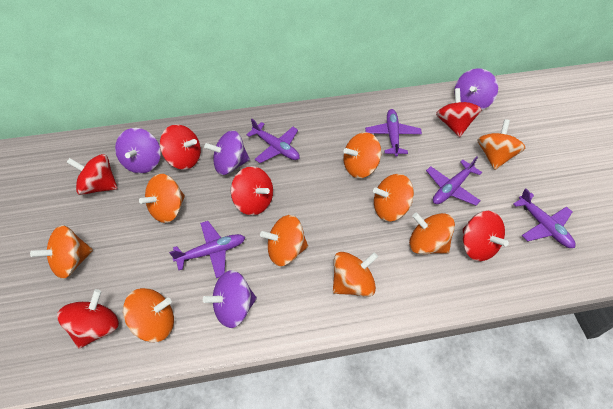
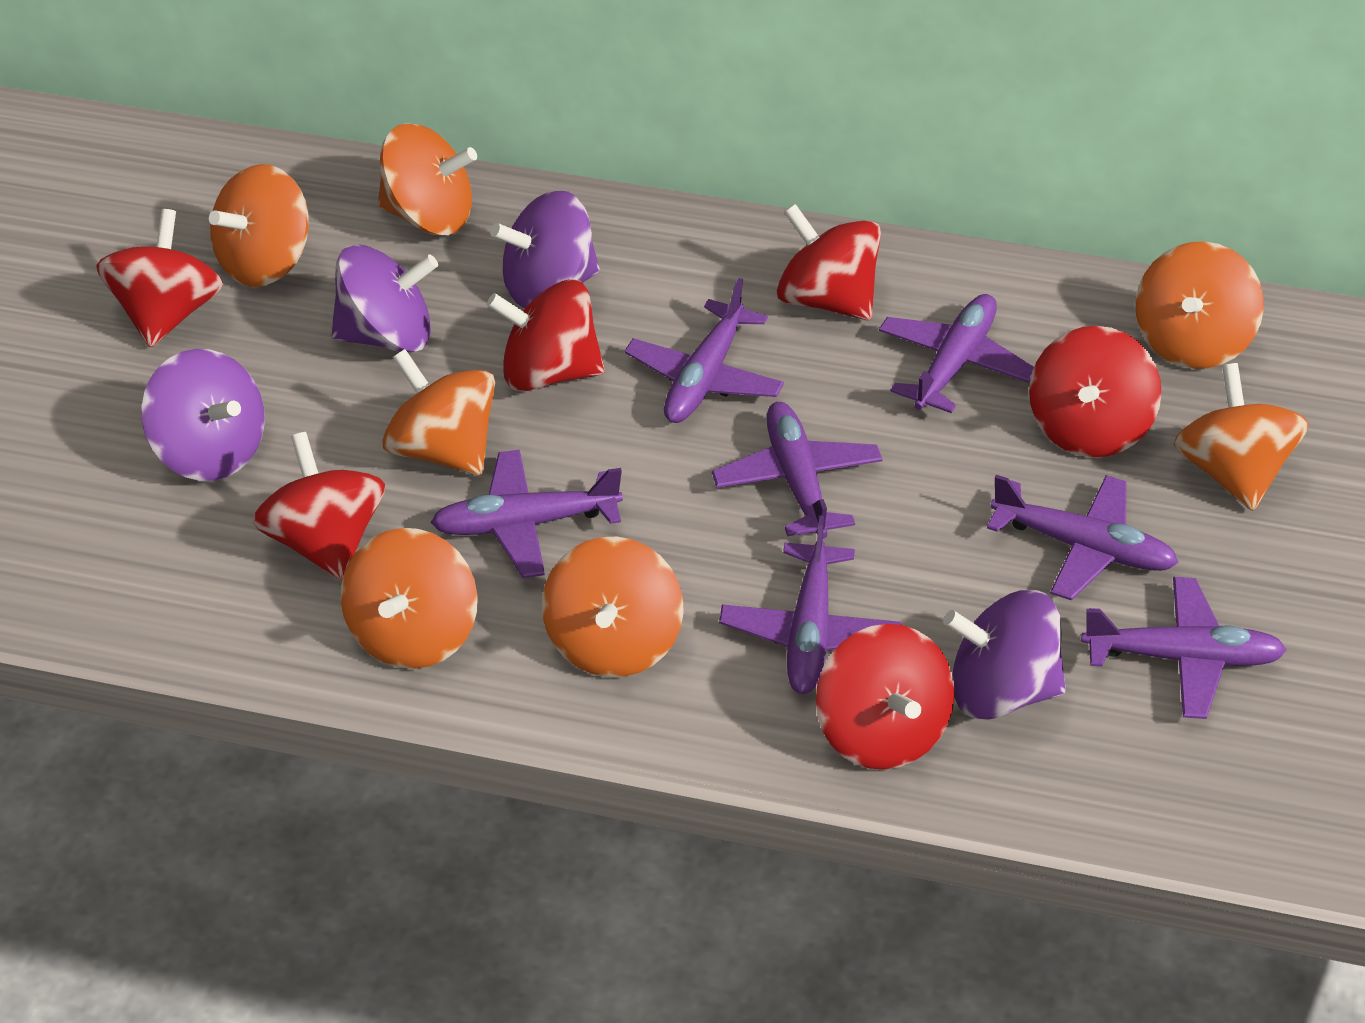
orange spinning top: [30,225,93,279] [123,288,174,342] [139,174,185,223] [260,215,308,266] [333,252,378,297] [343,132,382,178] [373,174,414,221] [409,213,455,254] [478,119,525,170] = 9 -> [209,164,309,287] [341,528,478,669] [378,123,477,235] [382,349,495,475] [542,537,684,677] [1136,241,1264,369] [1174,363,1309,511] = 7
purple plane: [169,221,245,278] [246,119,300,163] [365,109,422,156] [426,156,482,205] [513,189,575,248] = 5 -> [430,449,623,578] [625,278,784,423] [712,402,883,539] [719,516,902,694] [879,294,1034,413] [987,475,1179,600] [1081,577,1287,719] = 7

